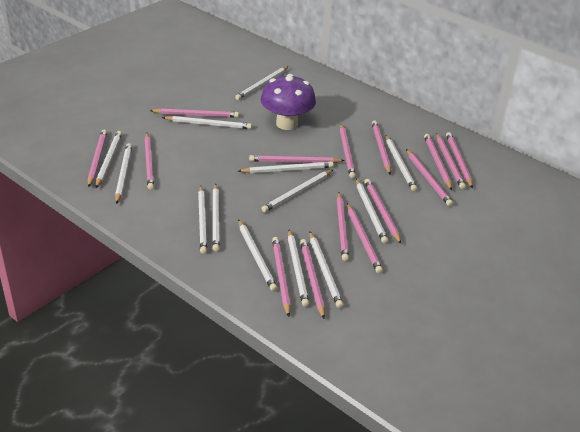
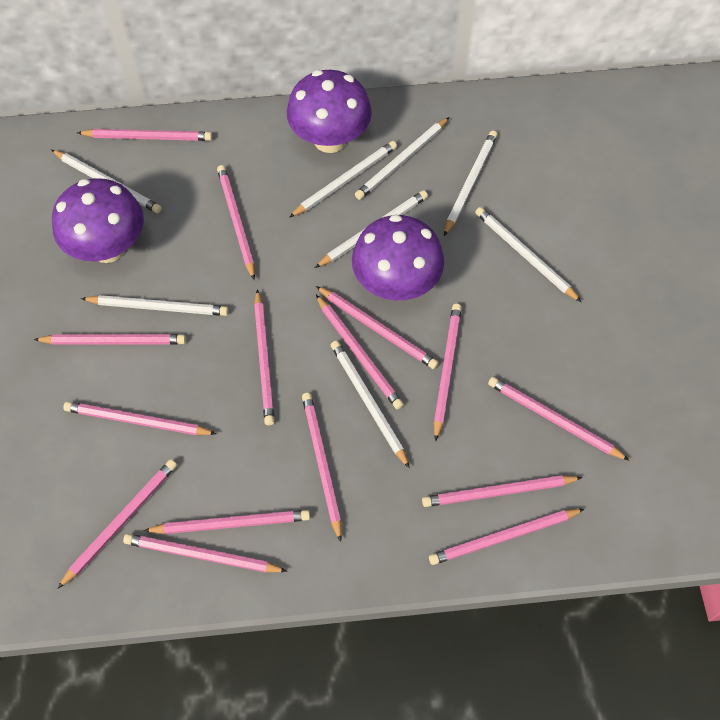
purple mushroom: [260,74,316,130] = 1 -> [52,178,144,263] [287,70,372,153] [352,214,444,300] = 3
white pencil: [96,131,122,188] [115,143,132,204] [162,116,252,129] [198,186,207,254] [212,184,220,252] [235,66,289,100] [238,161,334,173] [238,219,277,291] [261,170,333,212] [288,229,309,307] [309,232,344,308] [356,179,388,244] [385,135,417,191] = 13 -> [51,150,162,213] [81,295,228,316] [289,141,397,218] [315,190,428,268] [331,341,410,469] [355,117,449,200] [444,131,498,236] [475,207,581,302] = 8

